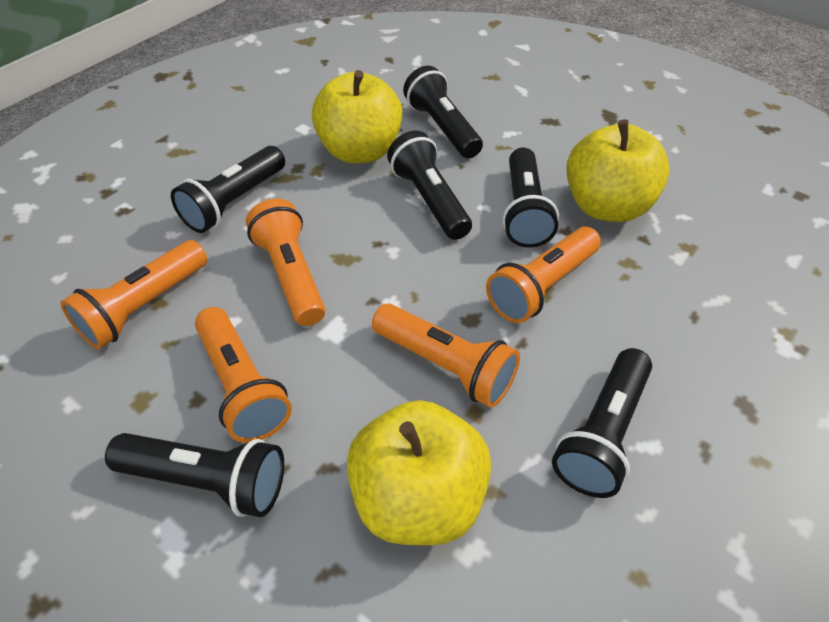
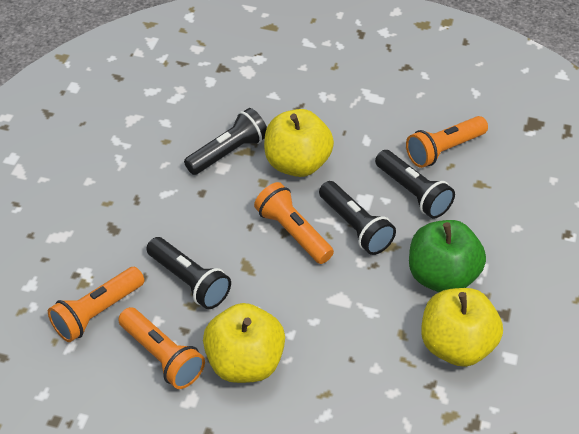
black flashlight: [105,433,284,517] [171,146,285,233] [387,131,472,240] [403,66,483,158] [503,147,559,248] [552,348,652,498] = 6 -> [146,237,231,309] [184,108,267,175] [319,181,396,255] [375,150,455,219] = 4
green apple: none = 0 -> [409,220,486,292] = 1
orange flashlight: [61,240,207,349] [195,307,292,443] [246,199,325,326] [372,304,520,408] [486,227,601,323] = 5 -> [48,267,144,342] [118,307,205,389] [254,182,334,264] [406,116,488,168] = 4

